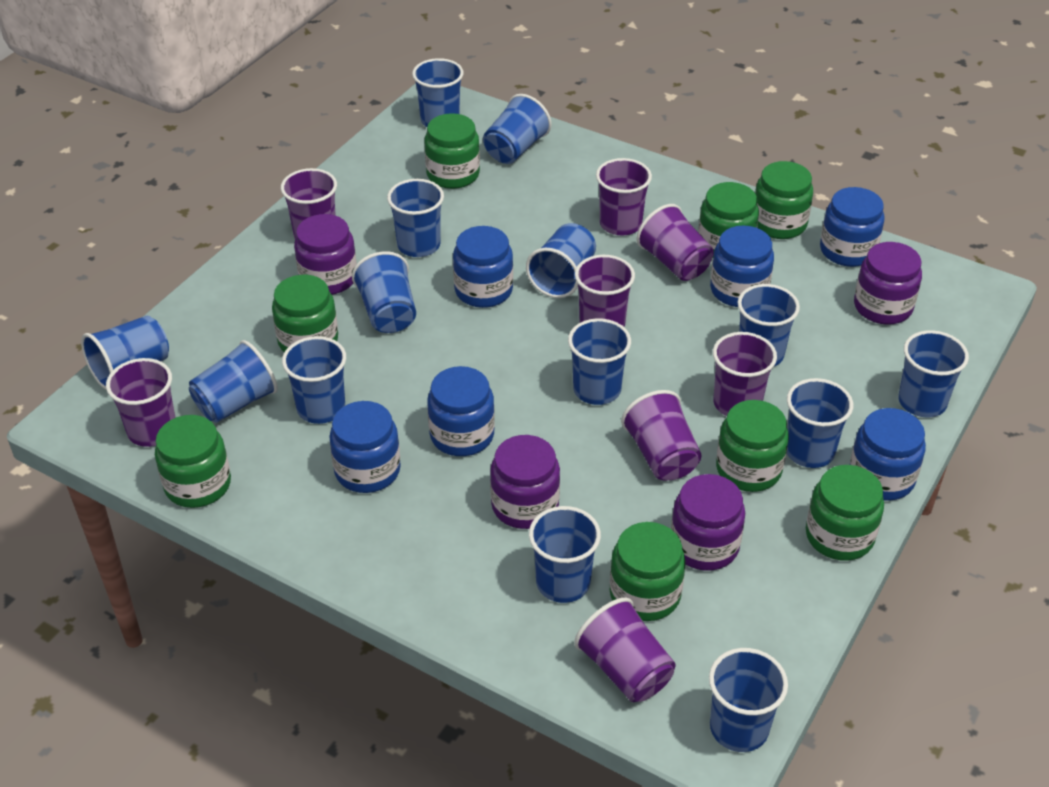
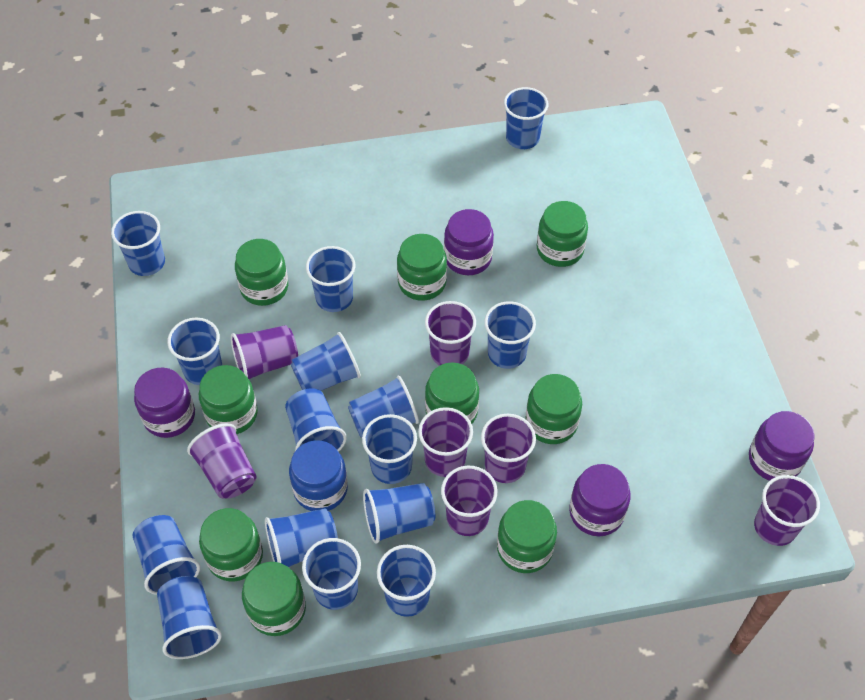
blue cup: [81,315,169,389] [189,340,278,423] [282,336,346,424] [352,251,416,333] [387,179,444,257] [412,58,464,127] [483,94,552,164] [526,223,596,298] [529,506,601,603] [568,318,631,405] [709,648,788,752] [737,284,800,366] [787,378,853,468] [898,330,969,417] = 14 -> [111,211,165,276] [133,515,200,595] [157,576,222,659] [167,317,222,385] [265,508,338,567] [285,388,347,452] [291,332,361,391] [302,538,361,610] [306,246,355,312] [348,376,419,437] [362,414,417,484] [363,483,435,544] [377,545,436,617] [484,301,536,369] [504,87,548,149] = 15
blue jar: [329,401,401,493] [427,366,495,456] [453,226,513,308] [710,225,774,307] [820,187,884,267] [850,408,926,501] = 6 -> [289,440,348,511] = 1
green jar: [155,415,231,508] [272,275,338,352] [424,113,480,189] [610,522,685,621] [698,182,759,257] [716,400,789,492] [755,161,813,239] [806,465,884,561] = 8 -> [199,365,258,434] [199,508,263,581] [235,239,288,306] [242,562,306,636] [397,234,447,301] [425,362,479,424] [497,500,557,573] [525,374,582,444] [537,201,588,267] = 9
purple cup: [106,358,176,447] [281,168,337,238] [574,598,676,702] [575,255,635,327] [596,158,652,236] [621,390,701,481] [636,204,714,281] [713,332,777,416] = 8 -> [187,423,257,499] [231,325,298,379] [418,407,473,477] [425,301,476,366] [441,466,498,536] [481,414,536,483] [754,475,820,546] = 7

